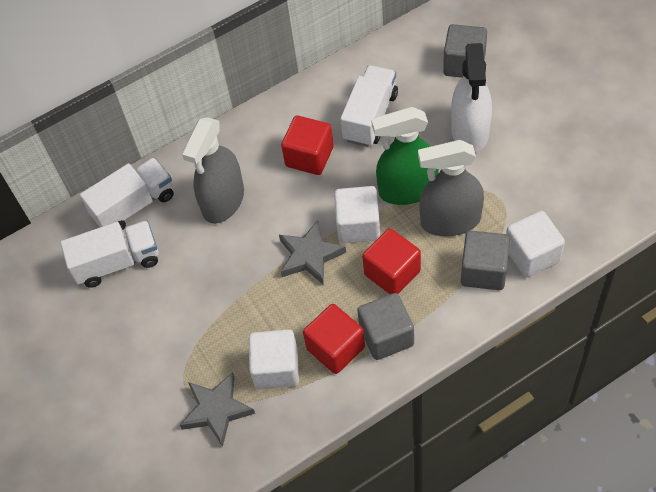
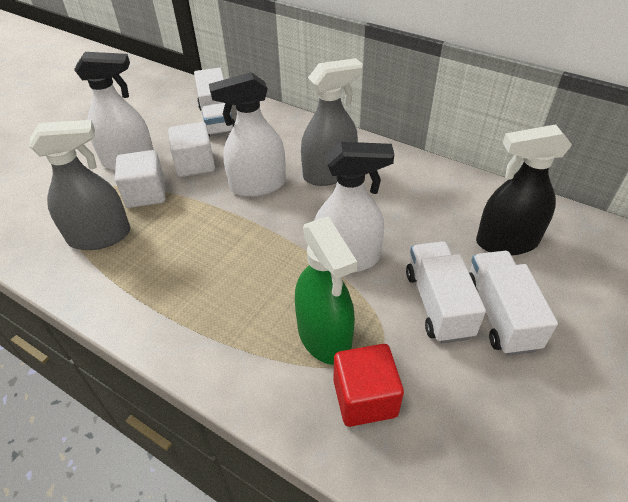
black spray bottle: none = 0 -> [476,124,572,256] = 1
grey cube: [357,293,414,360] [443,24,487,78] [461,231,510,290] = 3 -> none = 0
grey star: [180,372,255,447] [279,220,346,285] = 2 -> none = 0
red cube: [281,115,334,175] [303,304,365,374] [362,228,421,294] = 3 -> [334,344,404,427] = 1
white cube: [249,329,299,390] [334,186,380,243] [506,211,565,277] = 3 -> [115,150,165,208] [168,122,215,177] = 2
white spray bottle: [451,43,492,152] = 1 -> [74,52,154,171] [209,72,286,197] [314,142,394,273] = 3

